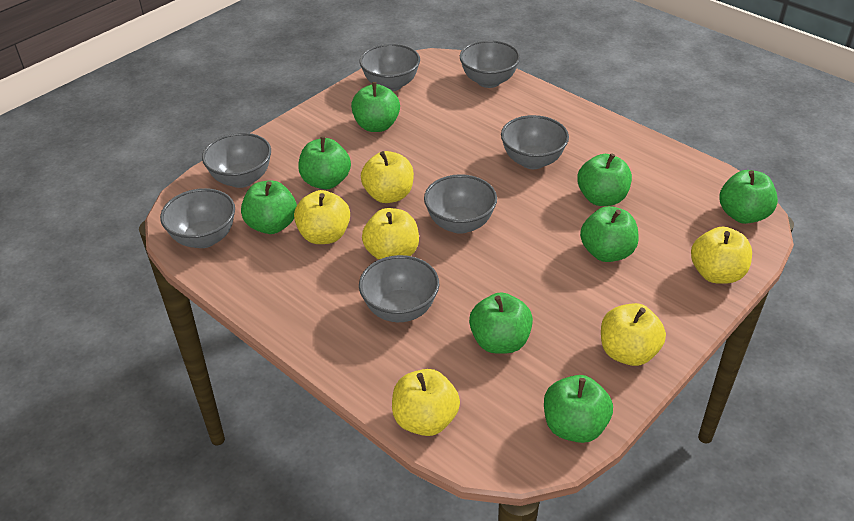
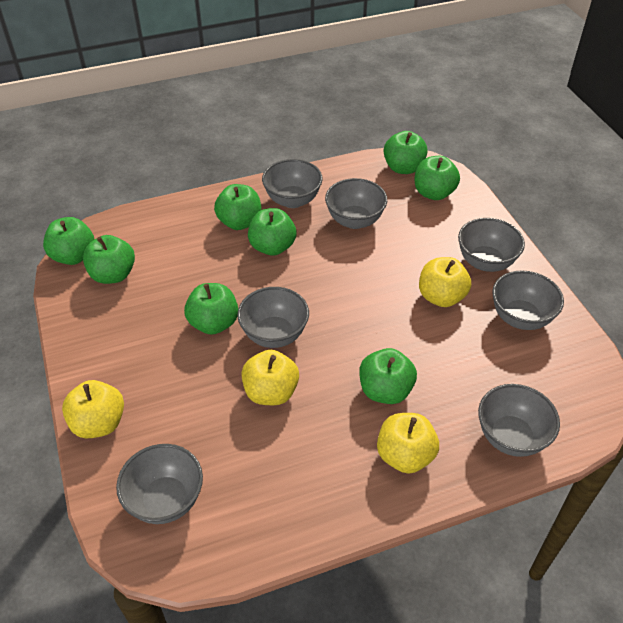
yellow apple: [294,190,350,244] [361,151,414,203] [362,208,419,260] [392,369,460,436] [601,303,666,366] [691,227,752,284] = 6 -> [62,380,124,438] [241,350,299,405] [377,413,439,473] [419,257,471,307] = 4

